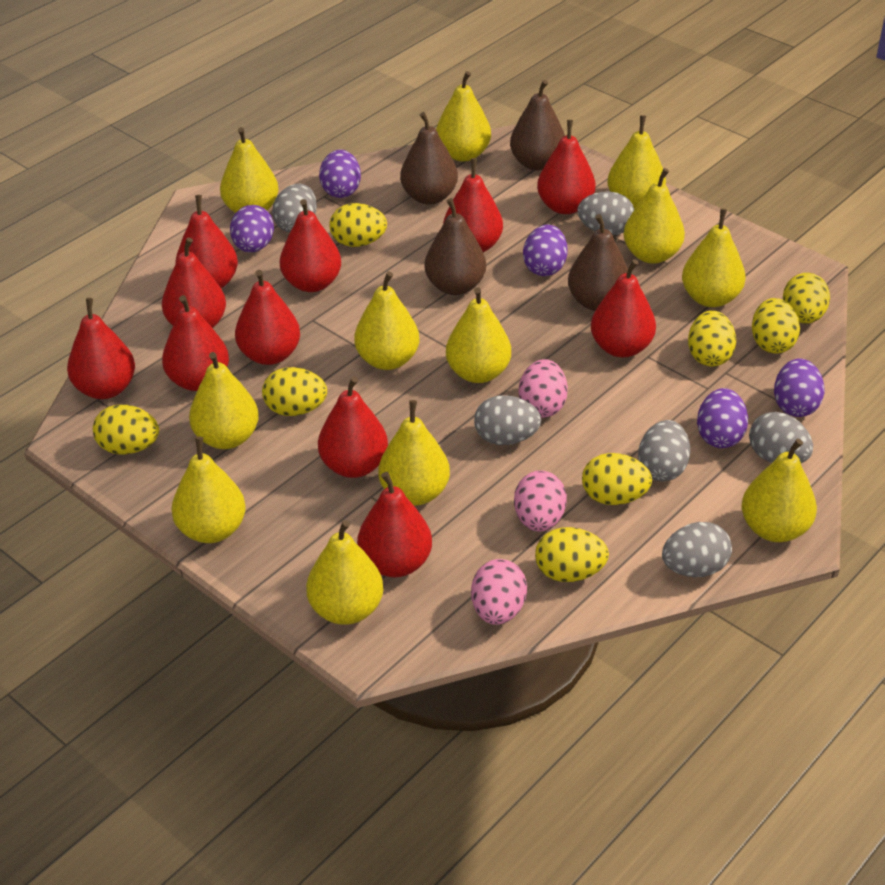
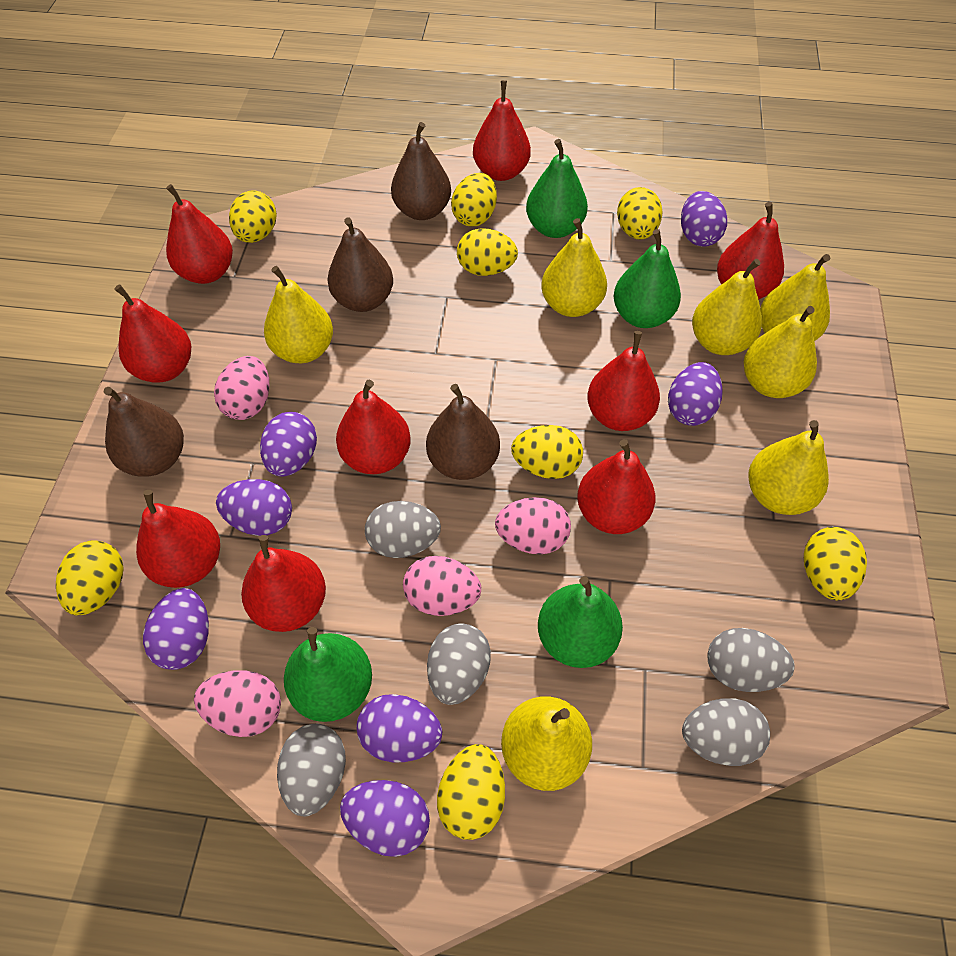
green pear: none = 0 -> [284,627,372,722] [526,139,588,238] [538,576,623,668] [614,229,681,328] = 4
grey egg: [272,184,317,233] [474,395,541,445] [577,191,634,235] [638,420,690,481] [662,522,732,577] [749,412,813,463] = 6 -> [277,724,346,816] [365,501,441,558] [427,623,491,705] [682,699,770,766] [708,628,794,692] = 5
pink egg: [471,559,527,625] [514,471,567,532] [519,359,568,418] = 3 -> [194,670,281,737] [214,356,269,420] [403,556,481,616] [495,497,571,554] = 4
purple egg: [230,205,274,252] [319,149,361,198] [523,225,568,276] [697,388,748,448] [774,358,824,417] = 5 -> [143,588,209,670] [216,479,292,536] [260,412,317,477] [340,780,430,857] [356,694,442,762] [668,362,723,426] [681,191,727,247] = 7
red pear: [67,298,135,399] [162,237,226,328] [162,295,229,391] [176,195,238,288] [235,270,300,365] [280,199,341,292] [318,377,388,478] [357,472,432,577] [443,158,503,252] [537,120,596,214] [591,259,656,358] = 11 -> [114,284,191,383] [136,490,220,588] [166,184,233,284] [241,535,326,632] [336,380,411,474] [473,80,531,181] [577,439,655,534] [587,331,660,431] [717,202,784,299] = 9
yellow pear: [171,437,246,543] [189,352,259,449] [220,127,279,213] [306,520,383,625] [354,272,420,370] [378,400,450,506] [436,71,491,161] [446,287,511,383] [607,115,666,210] [624,168,685,264] [682,209,745,307] [741,439,817,542] = 12 -> [264,266,333,363] [501,697,592,791] [541,218,607,317] [692,259,762,355] [744,306,817,398] [749,420,829,515] [760,254,830,341] = 7

